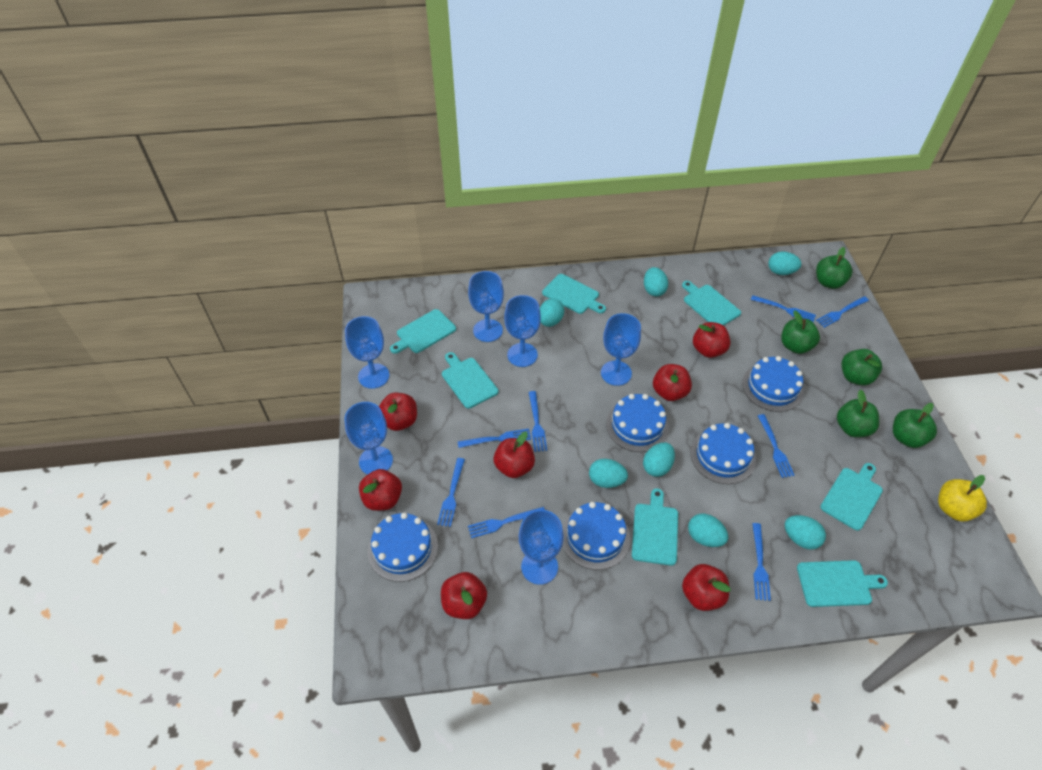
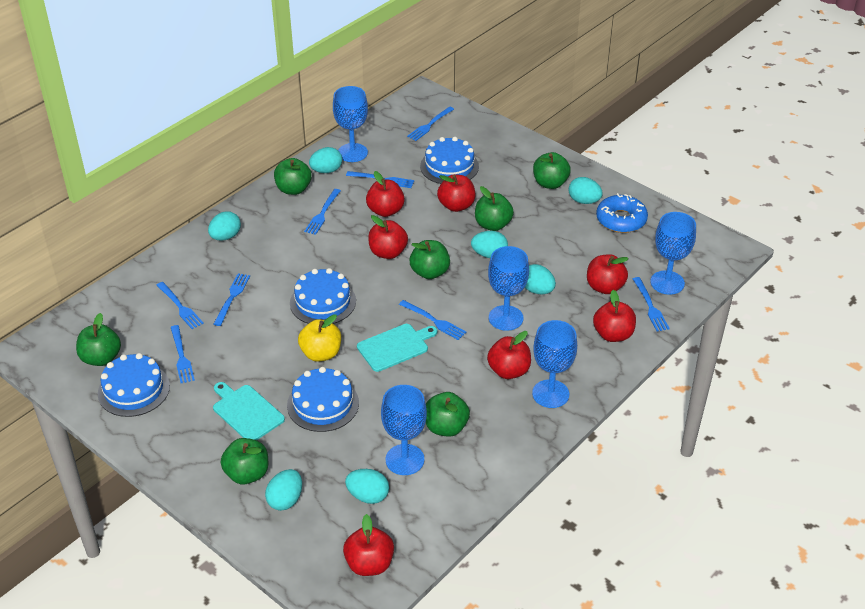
blue cake: [368,512,438,582] [562,502,631,570] [606,394,669,452] [690,423,756,484] [742,356,804,412] = 5 -> [98,353,170,417] [287,367,359,432] [290,268,356,324] [420,137,479,184] = 4
blue donut: none = 0 -> [596,193,648,233] = 1
blue goblet: [345,316,389,389] [345,402,393,475] [468,271,504,342] [504,295,541,367] [519,510,564,585] [601,313,641,386] = 6 -> [333,86,368,162] [381,385,427,475] [488,246,529,331] [532,320,577,408] [650,212,696,295] = 5
green apple: [781,310,820,354] [816,247,853,289] [837,390,879,437] [841,349,882,385] [893,403,937,448] = 5 -> [76,313,121,366] [221,438,268,484] [274,158,312,195] [409,240,450,279] [426,392,470,437] [475,186,514,231] [533,152,571,189] = 7
turquoise cutting board: [390,309,456,354] [442,352,498,409] [542,274,606,314] [632,489,678,566] [682,281,741,326] [797,560,888,607] [820,463,883,531] = 7 -> [213,382,285,440] [357,324,437,372] = 2

